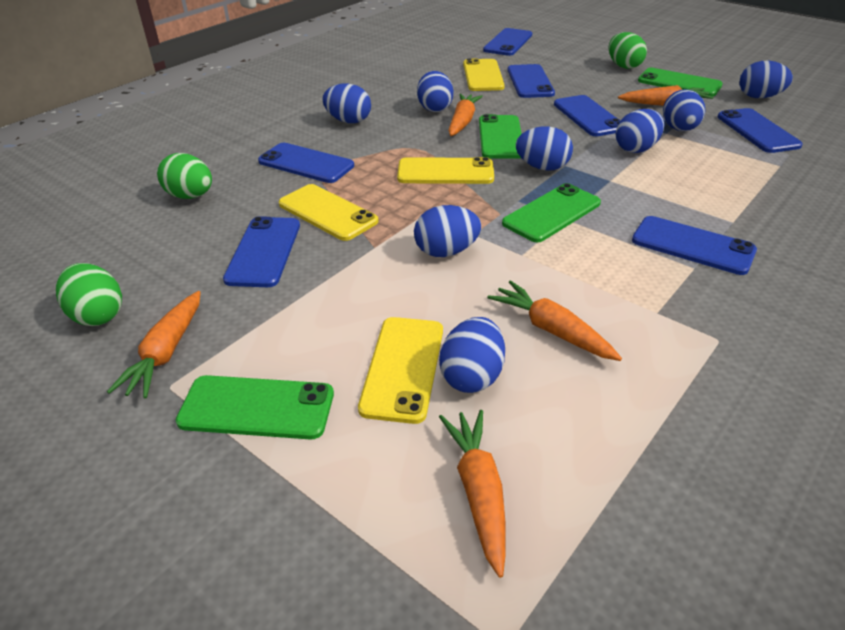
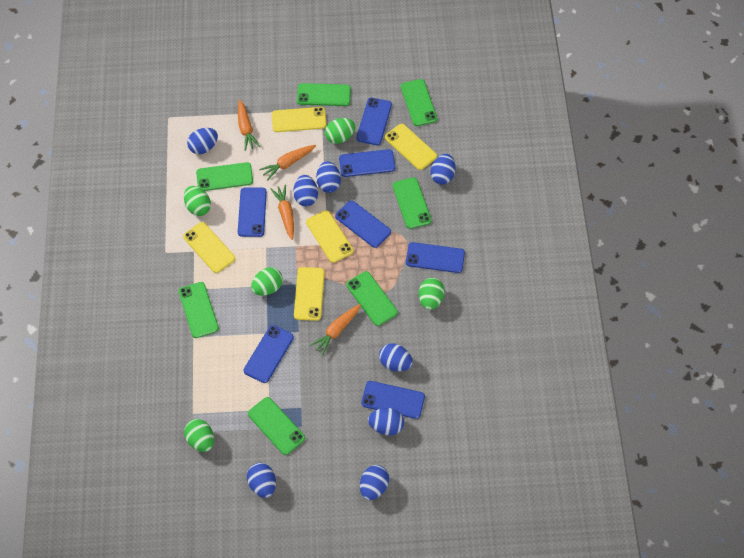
green egg: [56,263,122,326] [157,153,212,199] [609,32,647,69] = 3 -> [184,186,211,216] [184,419,214,452] [251,267,283,296] [325,118,355,144] [419,278,445,310] = 5
green phone: [176,375,334,439] [479,114,522,159] [502,183,601,242] [638,68,723,97] = 4 -> [179,282,219,338] [196,162,253,191] [248,397,305,455] [297,83,351,106] [346,271,398,326] [393,177,432,229] [401,79,437,126] = 7
orange carrot: [107,291,201,398] [439,410,506,578] [449,94,483,136] [487,280,622,361] [618,85,714,106] = 5 -> [238,99,260,151] [259,145,316,180] [270,185,294,240] [310,304,361,356] = 4
yellow phone: [279,184,379,241] [358,317,443,424] [397,157,494,184] [463,58,505,91] = 4 -> [183,222,235,273] [272,107,326,132] [294,267,325,321] [306,210,354,263] [385,124,437,170] = 5

